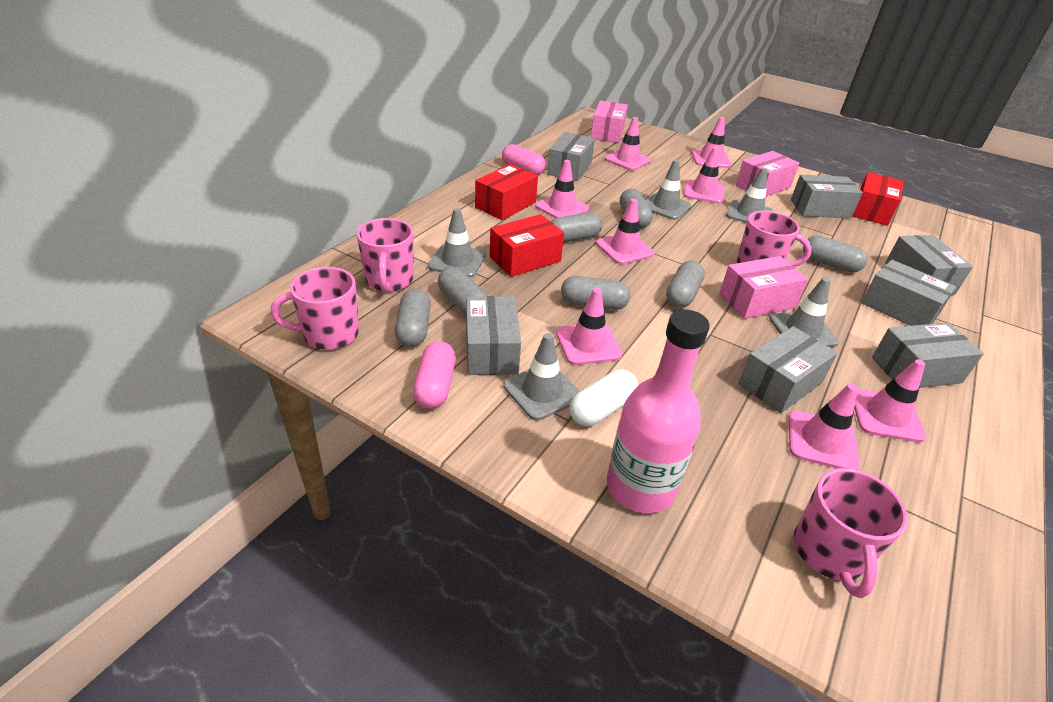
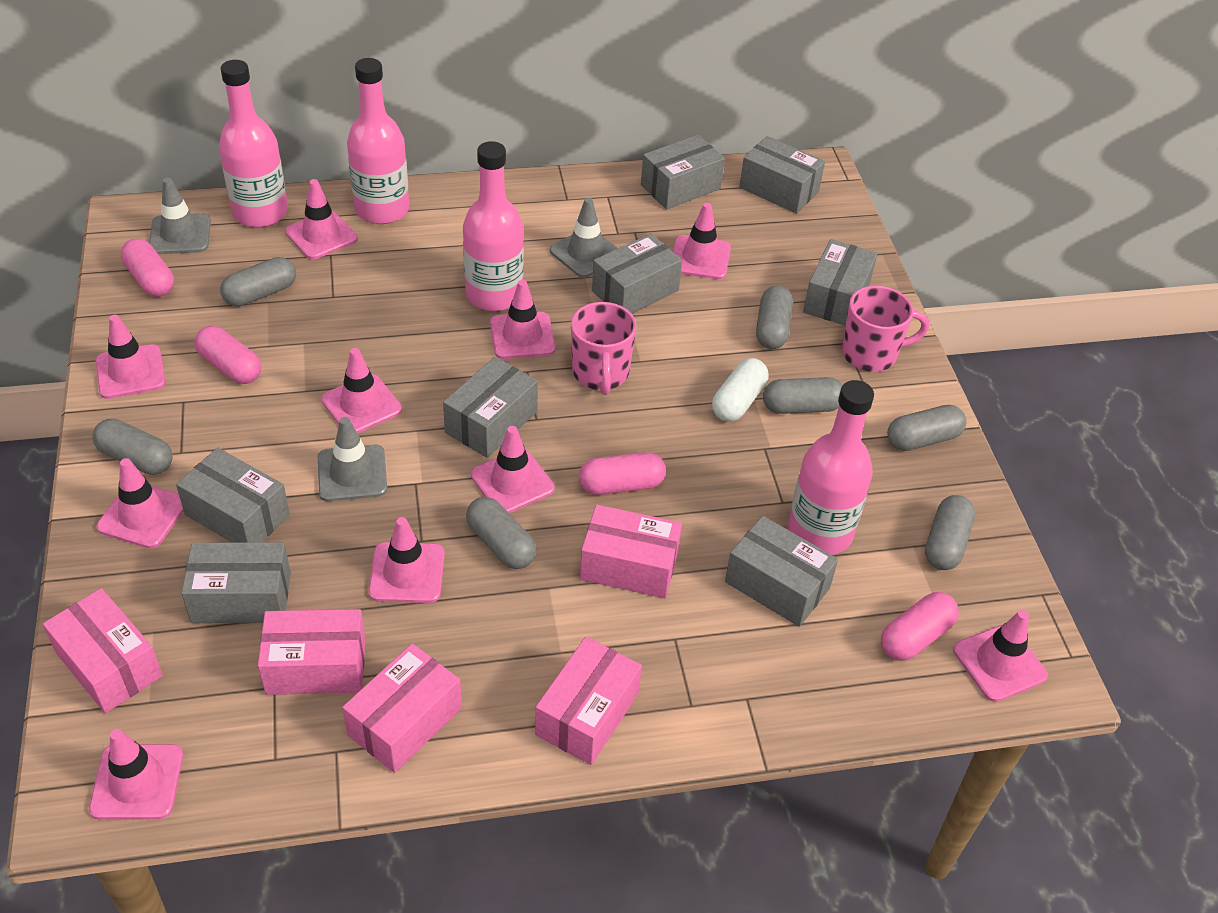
grey box: [466,296,521,375] [547,132,595,181] [738,326,837,413] [791,175,863,218] [861,260,956,326] [872,322,984,388] [885,235,973,295] = 7 -> [176,448,290,543] [181,542,291,623] [443,357,538,458] [592,234,682,313] [641,135,725,210] [725,516,838,627] [739,136,825,214] [803,239,878,325] = 8
grey traffic cone: [428,208,486,278] [503,333,580,421] [646,160,691,220] [726,167,773,223] [769,277,839,347] = 5 -> [149,178,211,254] [318,417,387,502] [550,198,618,278] = 3
pink bottle: [607,310,710,513] = 1 -> [219,60,288,228] [347,58,409,224] [463,141,524,311] [788,380,874,555] = 4
pink box: [591,101,628,143] [719,256,808,319] [736,151,799,197] = 3 -> [43,588,163,713] [258,609,366,695] [342,643,462,773] [535,637,642,765] [580,504,682,598] = 5
pink capsule: [413,341,456,409] [502,144,546,175] = 2 -> [121,238,174,297] [194,326,261,384] [579,452,666,495] [881,592,959,661] = 4
pink mug: [271,267,359,350] [357,218,414,292] [737,211,812,267] [794,468,908,598] = 4 -> [571,302,636,395] [842,286,929,372] = 2
pink traffic cone: [535,160,589,218] [556,288,622,365] [596,199,654,264] [605,117,651,171] [683,147,725,204] [692,117,732,168] [788,384,860,470] [854,359,926,443] = 8 -> [89,729,183,820] [96,315,165,399] [97,458,184,549] [285,179,358,259] [321,348,402,434] [368,517,445,603] [471,426,555,513] [490,280,555,359] [673,203,731,279] [953,610,1048,702] = 10
red box: [475,164,538,220] [490,214,564,277] [852,172,903,226] = 3 -> none = 0

